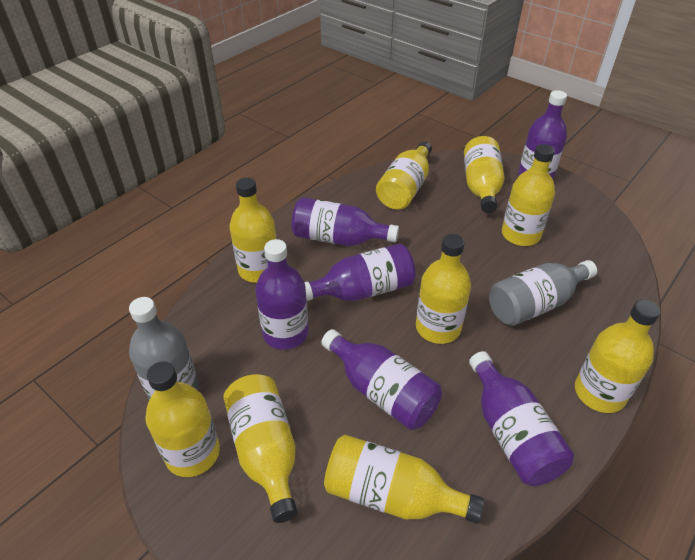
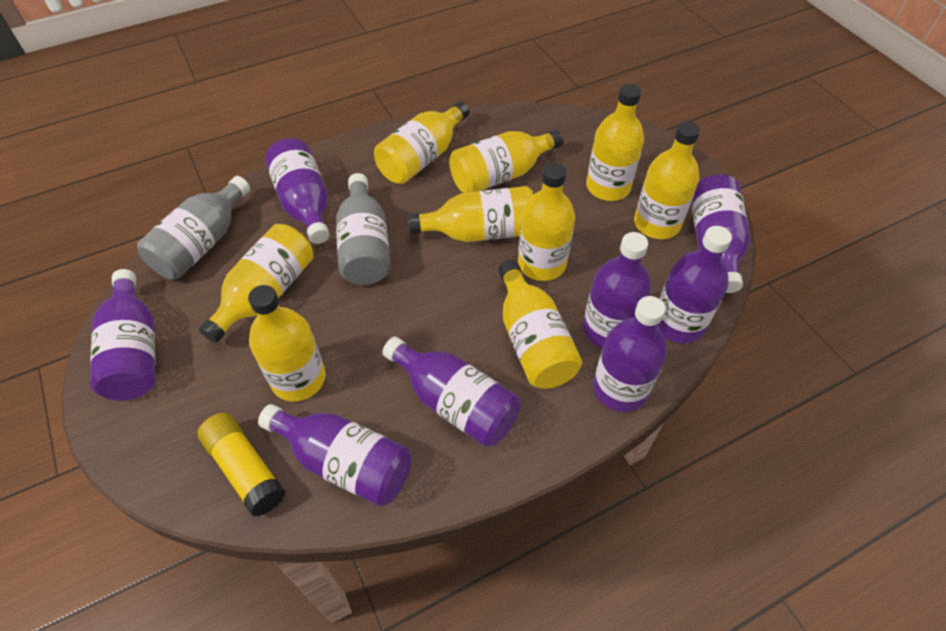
purple bottle: [255,239,309,350] [292,197,399,246] [304,244,415,301] [321,329,442,430] [469,351,574,486] [518,90,567,180] = 6 -> [90,269,155,401] [258,404,412,507] [265,138,330,244] [382,337,521,447] [583,232,651,348] [593,296,667,412] [657,226,732,344] [692,174,750,293] = 8
yellow glue stick: none = 0 -> [197,413,286,517] = 1

